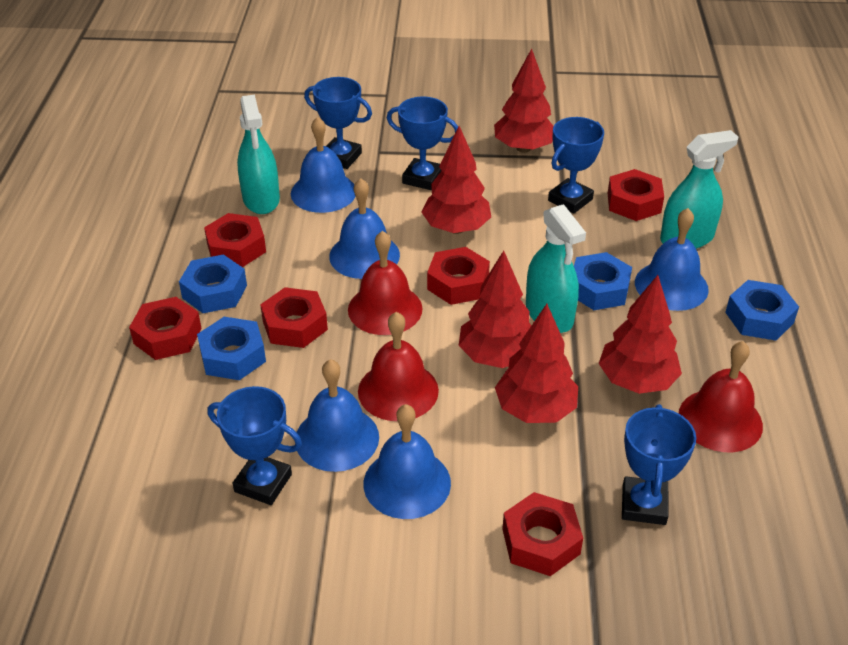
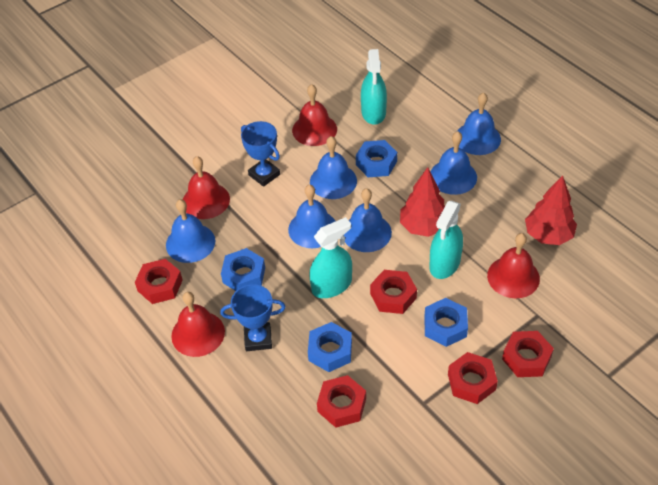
blue bell: [291,117,356,213] [296,359,379,472] [329,178,400,279] [364,404,451,519] [635,208,709,311] = 5 -> [166,199,215,263] [288,185,336,248] [310,136,357,199] [344,188,392,252] [430,131,477,195] [457,92,501,155] = 6
blue trophy: [208,386,302,505] [304,77,372,169] [387,97,458,190] [548,117,604,214] [622,404,696,525] = 5 -> [220,284,286,351] [241,121,280,187] = 2
red bell: [348,231,423,335] [358,312,439,421] [679,341,763,452] = 3 -> [171,292,225,357] [183,156,230,219] [292,84,337,146] [487,233,540,298] = 4
red nut: [129,297,202,360] [204,213,266,267] [260,287,328,348] [427,247,490,305] [502,492,583,576] [608,169,664,221] = 6 -> [135,259,183,304] [317,375,366,428] [370,270,417,314] [448,352,498,404] [502,331,554,377] = 5
red tree: [421,126,491,234] [458,251,531,368] [494,48,554,153] [495,304,578,423] [599,275,682,394] = 5 -> [400,167,445,237] [525,175,577,245] = 2

